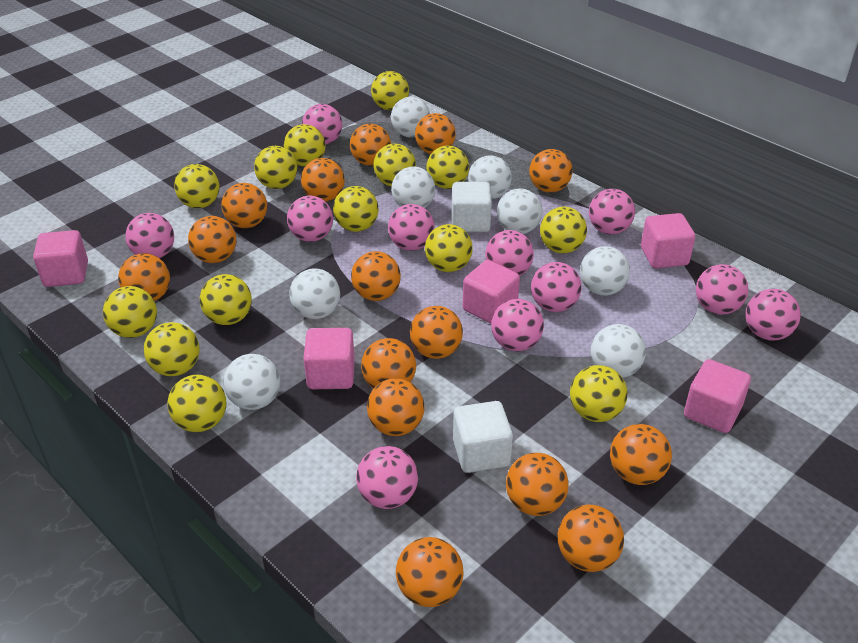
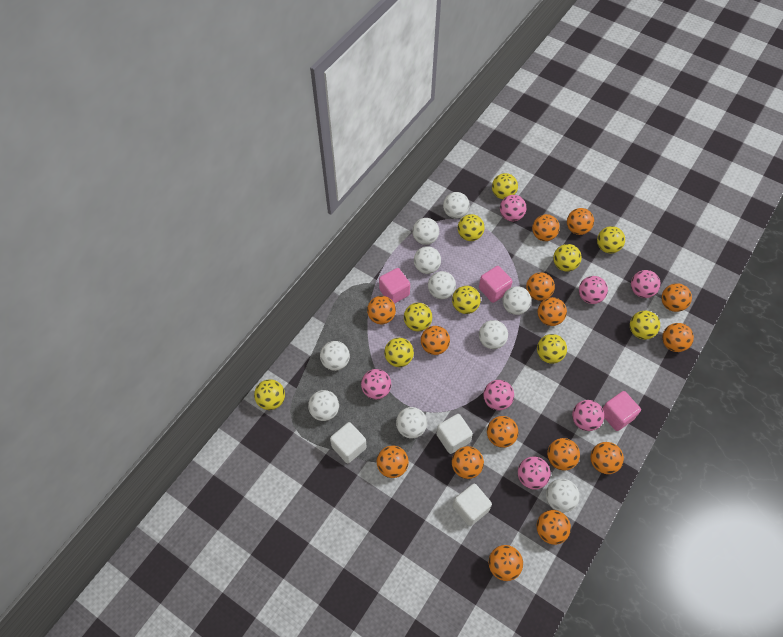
pink ball: [125,213,174,258] [287,196,333,242] [302,104,342,145] [356,446,418,509] [388,204,435,251] [485,230,534,276] [491,299,544,351] [531,262,581,312] [589,189,635,235] [696,264,748,315] [746,289,801,341] = 11 -> [361,369,391,399] [483,380,514,410] [500,195,526,221] [518,457,551,490] [572,400,604,431] [579,276,608,304] [631,270,661,298] = 7
pink cube: [33,230,88,287] [303,328,355,389] [463,260,520,323] [641,213,695,269] [684,359,751,433] = 5 -> [379,268,410,304] [479,266,513,303] [602,391,641,431] = 3
white ball: [223,354,280,410] [289,268,340,319] [391,97,430,137] [391,167,435,208] [468,155,512,199] [497,189,543,234] [580,246,630,296] [591,324,646,378] = 8 -> [308,390,339,421] [320,341,350,371] [396,407,427,438] [412,218,439,245] [414,246,441,274] [428,271,456,299] [443,192,470,219] [479,320,508,349] [502,286,531,315] [546,479,580,513] = 10
white cube: [452,182,492,232] [453,401,513,473] = 2 -> [330,422,367,463] [437,414,473,454] [453,484,492,526] = 3
yellow ball: [103,286,157,338] [144,322,200,376] [167,375,226,432] [174,164,219,208] [200,274,252,325] [254,146,297,189] [284,124,325,166] [333,186,379,232] [371,71,409,110] [373,144,416,187] [425,224,473,272] [426,146,469,189] [540,207,587,253] [570,365,628,422] = 14 -> [254,379,285,410] [384,338,414,367] [404,303,432,331] [452,286,481,314] [458,214,485,241] [492,173,518,199] [537,334,567,364] [553,244,582,272] [597,226,625,253] [630,311,660,339] = 10

